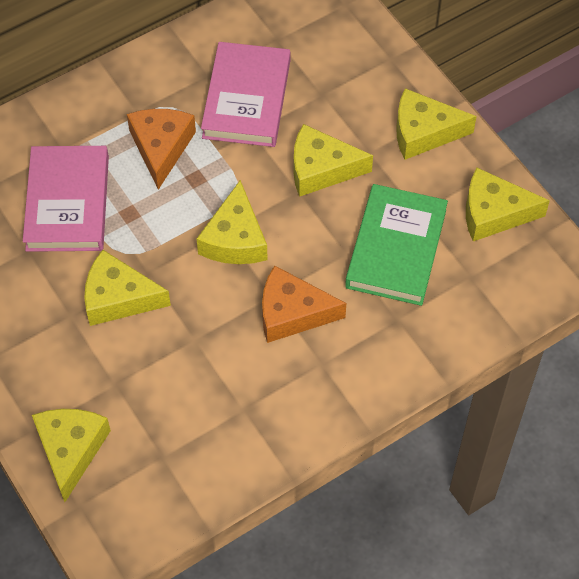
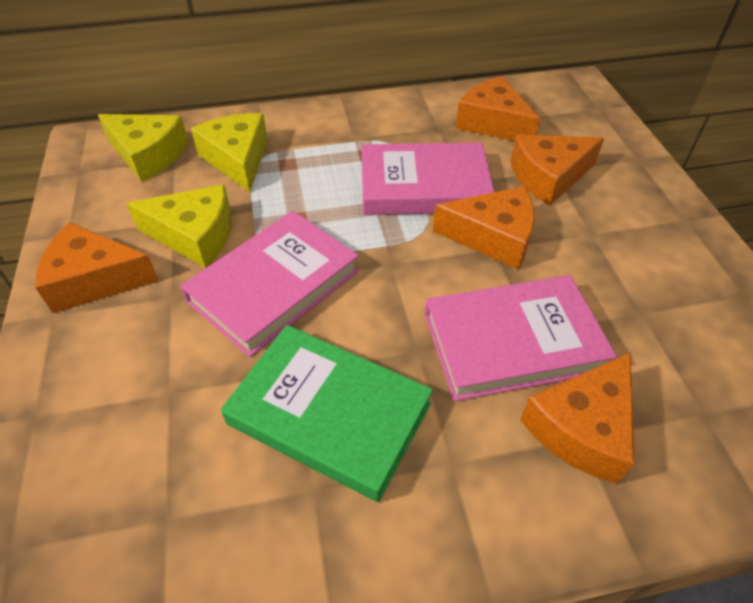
orange cheese: [127,109,196,190] [262,265,346,343] = 2 -> [35,222,159,313] [433,186,535,270] [456,76,540,141] [511,134,604,206] [520,352,634,484] = 5
pink book: [23,146,109,252] [201,42,290,147] = 2 -> [180,211,359,357] [361,142,494,215] [425,275,617,401] = 3
yellow cheese: [32,409,111,502] [84,250,171,326] [197,180,268,264] [294,124,373,197] [396,88,477,160] [466,168,550,241] = 6 -> [98,114,189,182] [126,185,232,268] [191,113,268,192] = 3

